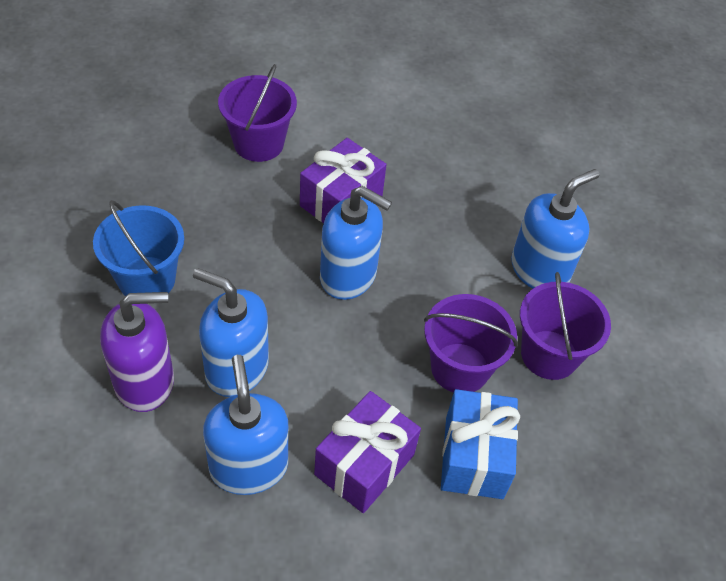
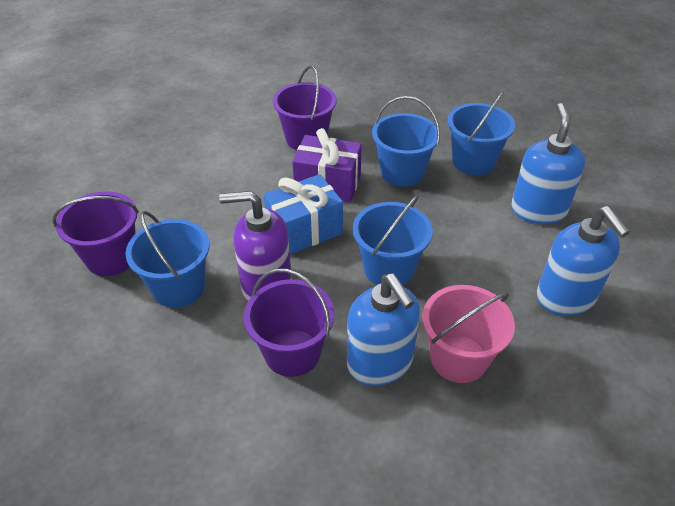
blue bucket: [93,200,184,296] = 1 -> [125,211,210,308] [353,195,433,285] [372,96,440,187] [448,91,515,175] = 4
blue soap dispenser: [193,268,269,397] [203,355,288,495] [320,186,392,300] [511,169,599,289] = 4 -> [347,273,420,386] [511,103,585,224] [537,206,630,316] = 3
pink bucket: none = 0 -> [423,285,515,383] = 1
purple gift: [300,138,387,223] [314,391,421,513] = 2 -> [292,128,362,203] = 1

